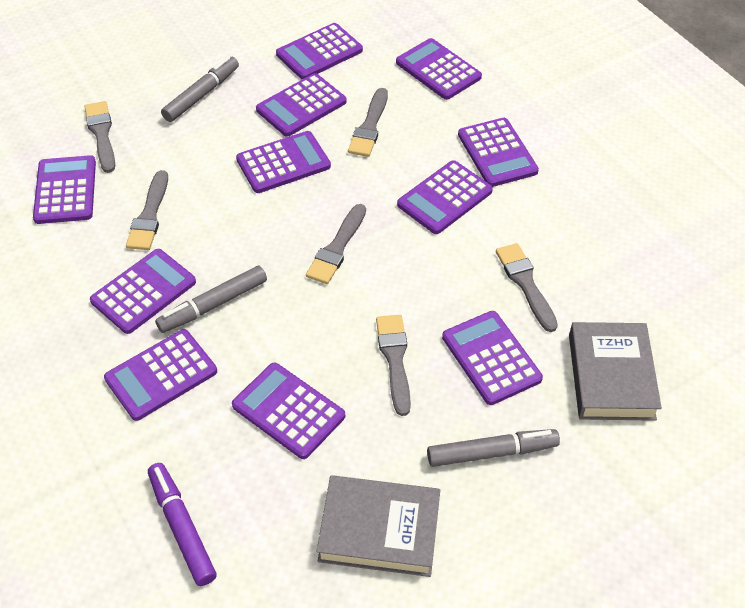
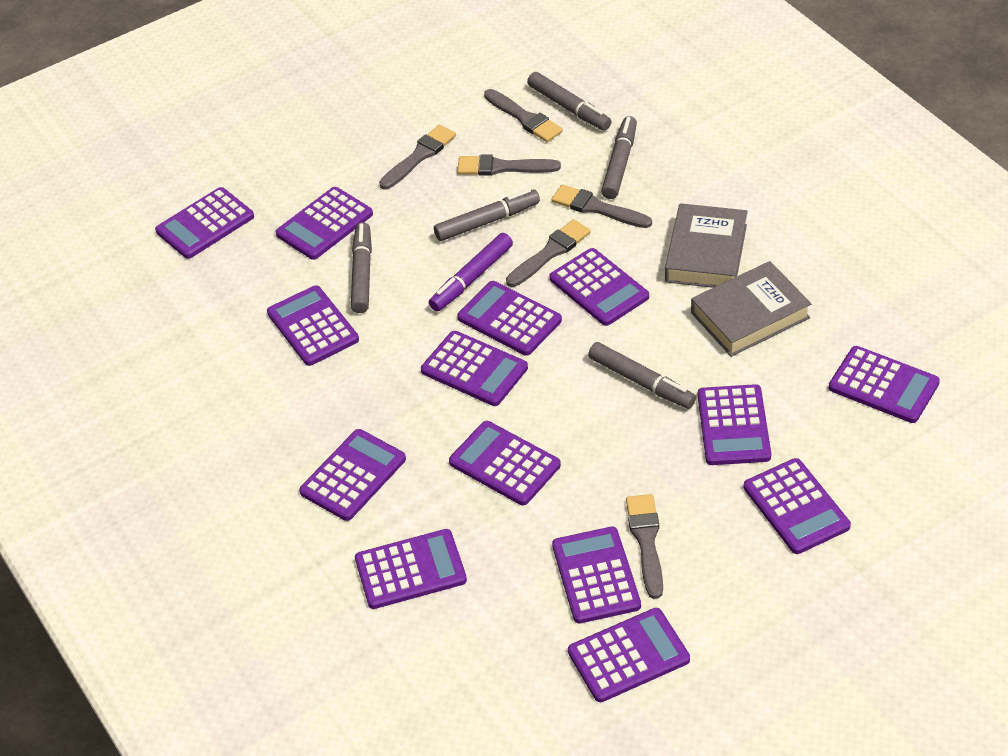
grey marker: [155,266,267,333] [161,56,239,122] [427,429,560,467] = 3 -> [351,222,372,313] [434,189,540,241] [527,72,611,130] [588,342,696,409] [601,116,637,199] = 5
purple calculator: [33,155,96,224] [90,249,196,334] [104,329,217,421] [232,363,345,459] [236,131,331,193] [256,73,347,137] [276,23,363,79] [396,38,482,100] [397,160,493,234] [442,311,543,405] [458,118,539,187] = 11 -> [155,187,254,259] [267,285,359,366] [276,187,373,260] [299,429,406,521] [355,529,467,609] [421,331,528,406] [449,421,561,505] [457,281,562,356] [550,248,649,326] [552,527,641,623] [568,608,690,702] [698,384,771,465] [744,458,851,554] [829,346,940,423] = 14

